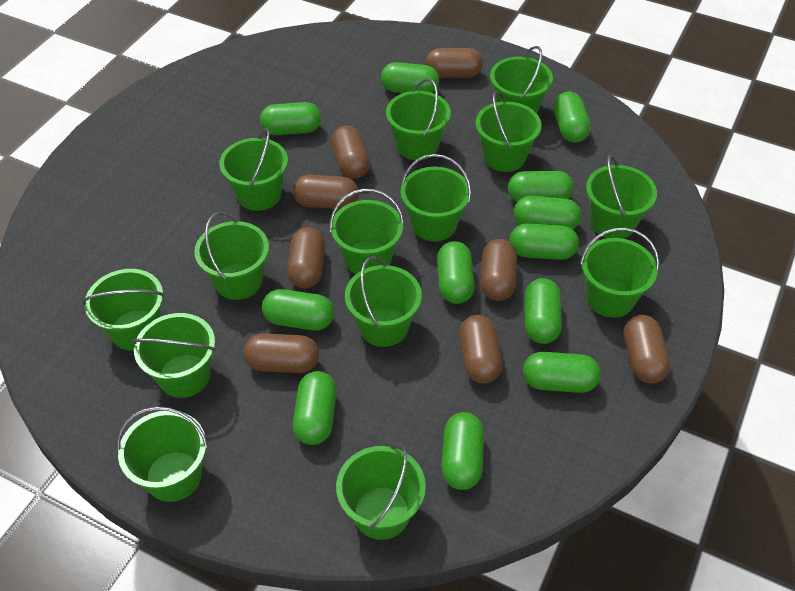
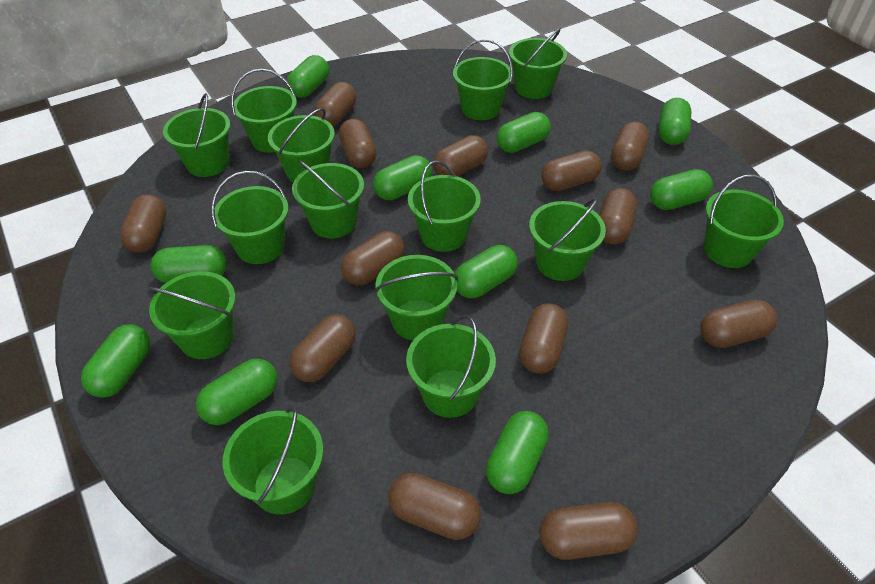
brown capsule: [243,333,319,373] [287,227,325,289] [293,175,359,209] [331,126,370,179] [425,48,483,78] [459,315,502,384] [481,239,517,301] [624,315,671,384] = 8 -> [120,194,167,253] [289,314,356,382] [314,82,356,126] [339,119,377,168] [341,231,405,286] [388,473,481,540] [433,135,488,177] [519,303,568,374] [539,502,638,560] [541,150,602,191] [599,188,637,245] [611,122,649,171] [700,300,777,348] = 13
green capsule: [260,102,321,135] [262,289,334,331] [293,371,337,445] [381,62,439,93] [437,241,475,304] [441,412,484,490] [508,171,574,202] [509,223,579,260] [514,196,581,229] [523,352,601,393] [525,278,562,344] [553,92,591,143] = 12 -> [81,324,151,398] [151,245,227,283] [196,359,278,425] [287,55,329,98] [373,155,432,200] [454,245,518,298] [486,411,549,494] [497,112,551,153] [650,169,713,210] [659,98,692,145] = 10

